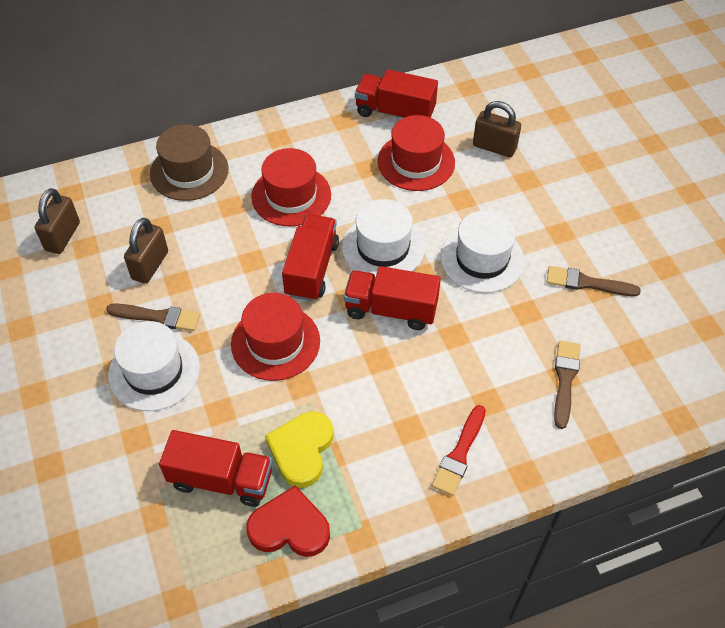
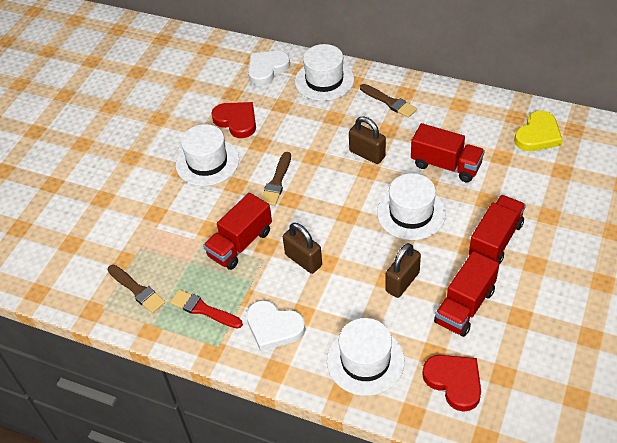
brown hat: [150,124,228,201] = 1 -> none = 0
red hat: [231,293,320,381] [251,148,331,226] [377,115,455,191] = 3 -> none = 0
red heart: [247,485,330,557] = 1 -> [211,102,256,138] [422,355,481,412] = 2
white hat: [108,321,200,411] [342,199,425,278] [440,210,525,293] = 3 -> [175,124,239,186] [295,44,354,101] [327,318,405,396] [377,173,446,240] = 4
white heart: none = 0 -> [246,300,306,351] [248,51,290,86] = 2

